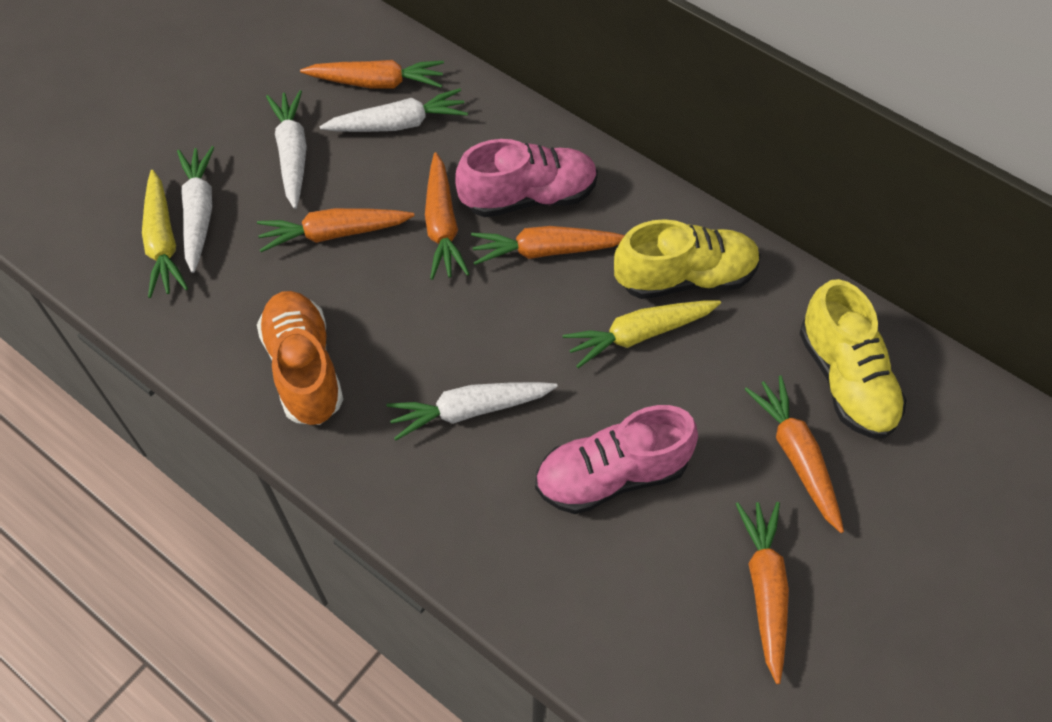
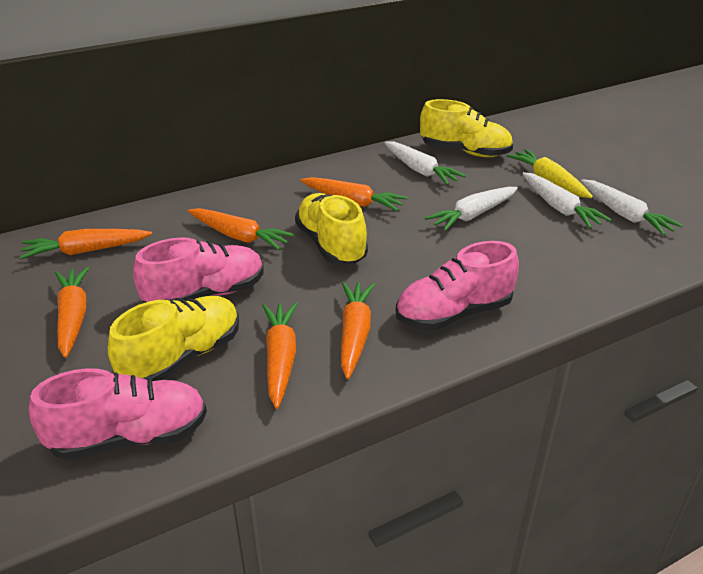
orange shoe: [257,291,344,425] = 1 -> none = 0
pink shoe: [455,139,598,217] [535,405,698,514] = 2 -> [29,368,207,460] [133,237,264,303] [395,241,519,331] = 3
yellow carrot: [142,170,188,298] [563,300,721,368] = 2 -> [507,149,593,198] = 1
yellow shoe: [614,219,760,299] [799,279,906,439] = 2 -> [108,296,239,381] [295,193,368,264] [420,99,513,157] = 3

